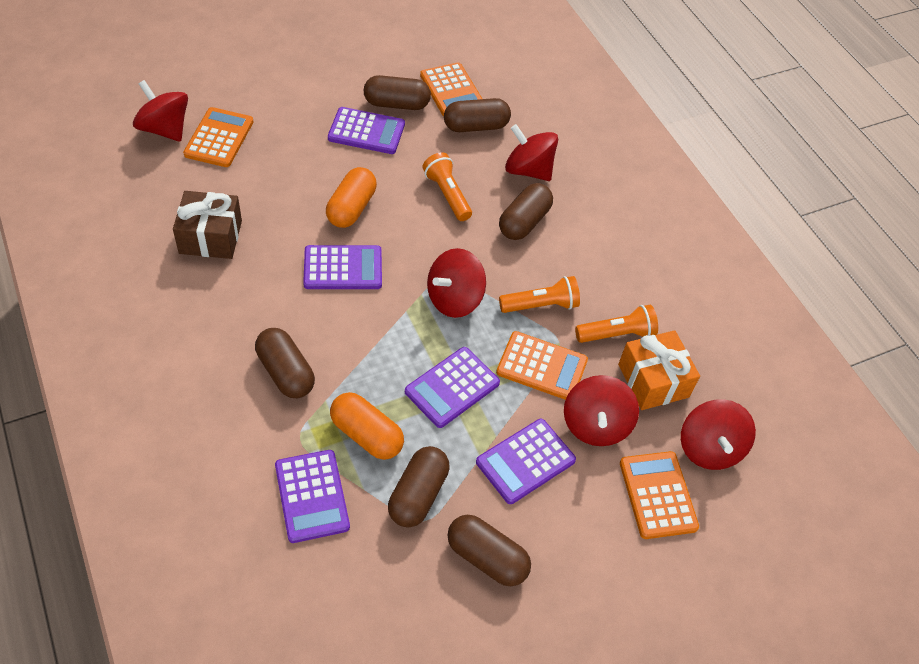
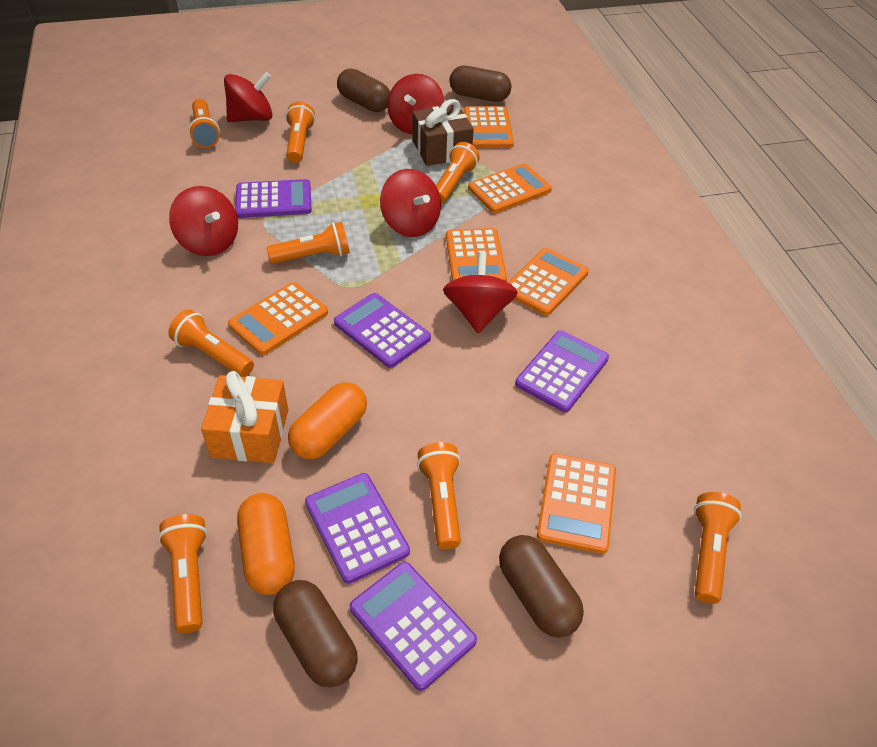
brown capsule: [255,328,315,398] [364,75,431,110] [388,446,450,527] [444,98,511,132] [447,515,531,586] [499,183,553,240] = 6 -> [273,580,358,688] [337,68,390,112] [449,66,512,102] [499,535,584,638] = 4
orange calculator: [183,107,253,167] [420,62,482,116] [496,331,588,400] [620,451,699,539] = 4 -> [228,282,328,355] [446,228,507,282] [464,107,514,148] [468,163,552,213] [508,248,589,316] [537,453,616,554] = 6
orange flashlight: [422,152,472,221] [499,276,580,313] [575,304,658,343] = 3 -> [158,514,208,633] [168,309,254,377] [189,99,220,148] [266,222,350,264] [286,102,315,163] [417,442,461,549] [436,142,480,204] [694,492,742,604] = 8

